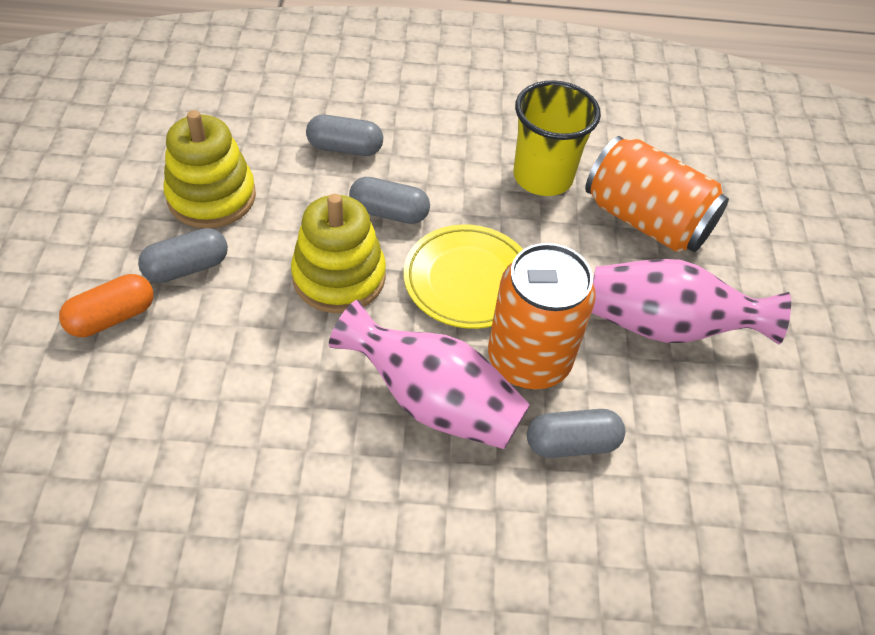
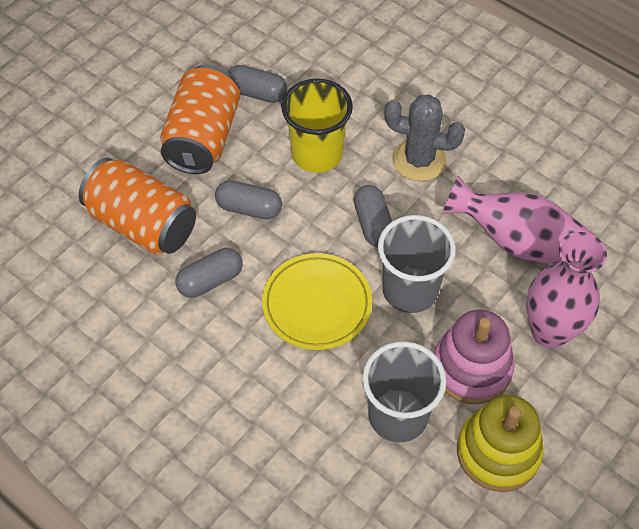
grey cactus: none = 0 -> [384,94,465,181] = 1
grey cup: none = 0 -> [362,341,446,442] [378,215,456,313] = 2
orange capsule: [59,274,153,337] = 1 -> none = 0
pink stacking toy: none = 0 -> [434,310,515,404] = 1
yellow stacking toy: [163,110,256,228] [291,194,386,313] = 2 -> [457,395,544,492] = 1

